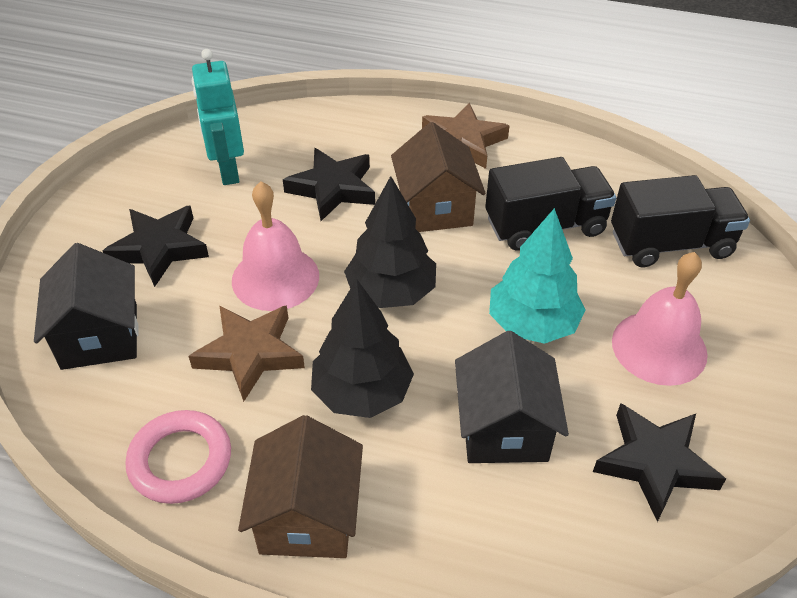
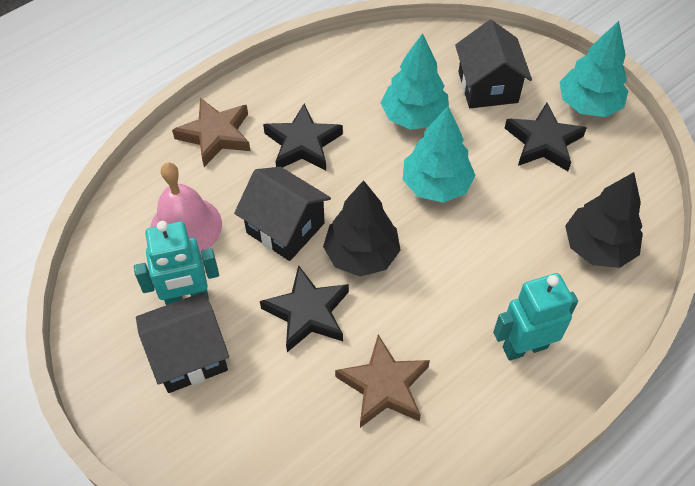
black house: [34,243,138,370] [455,331,569,463] = 2 -> [136,292,229,393] [234,167,331,261] [455,20,532,108] = 3
black truck: [485,157,616,251] [611,175,750,267] = 2 -> none = 0
brown house: [238,415,363,558] [391,122,486,232] = 2 -> none = 0
pink bell: [232,182,319,311] [612,252,708,386] = 2 -> [150,163,222,253] = 1
pink ring: [125,410,231,504] = 1 -> none = 0
turquoise robot: [192,49,244,185] = 1 -> [134,221,219,305] [493,273,578,361] = 2
turquoise tree: [489,208,586,344] = 1 -> [381,33,449,130] [403,106,475,203] [559,21,628,117] = 3

